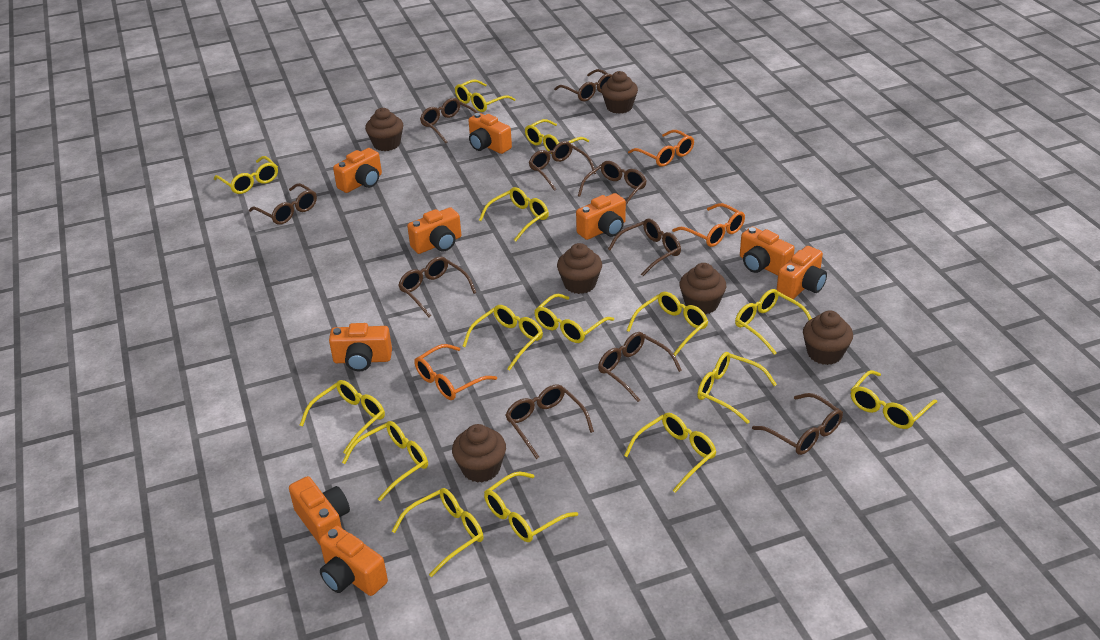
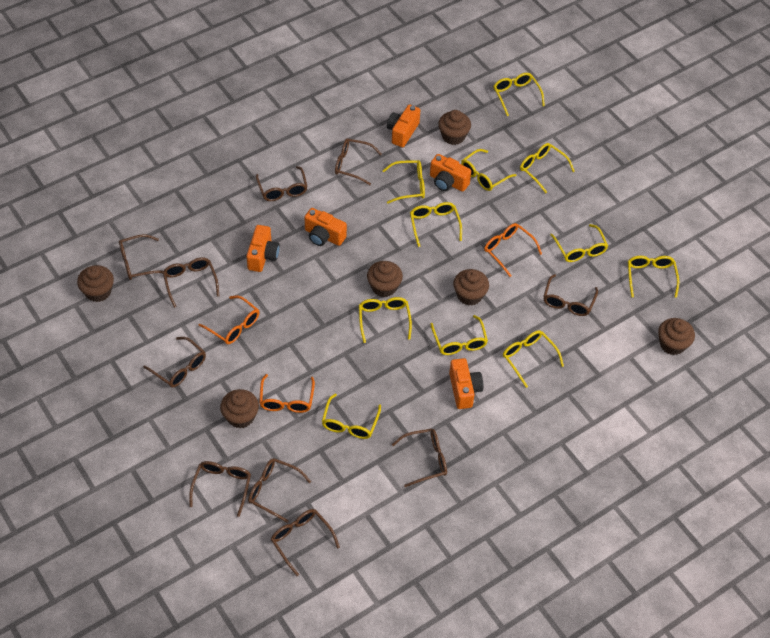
orange camera: [289,476,350,545] [319,525,388,596] [329,323,392,372] [333,148,382,193] [407,207,461,254] [468,113,512,154] [576,193,626,240] [740,227,795,275] [776,246,827,299] = 9 -> [246,225,280,272] [304,208,347,246] [387,105,420,147] [430,154,471,192] [449,358,483,409] = 5
yellow glasses: [214,156,278,194] [300,380,385,454] [342,421,428,501] [392,488,483,577] [455,79,515,112] [463,305,543,371] [479,187,549,241] [484,471,578,542] [525,119,589,154] [534,294,614,343] [624,413,716,493] [627,292,708,356] [697,352,777,424] [735,289,812,355] [851,370,937,429] = 15 -> [322,393,381,439] [359,297,412,343] [382,160,425,204] [410,202,462,247] [430,315,488,355] [461,149,517,191] [493,73,545,116] [503,330,564,388] [520,143,575,193] [550,224,608,262] [628,256,679,298] = 11

